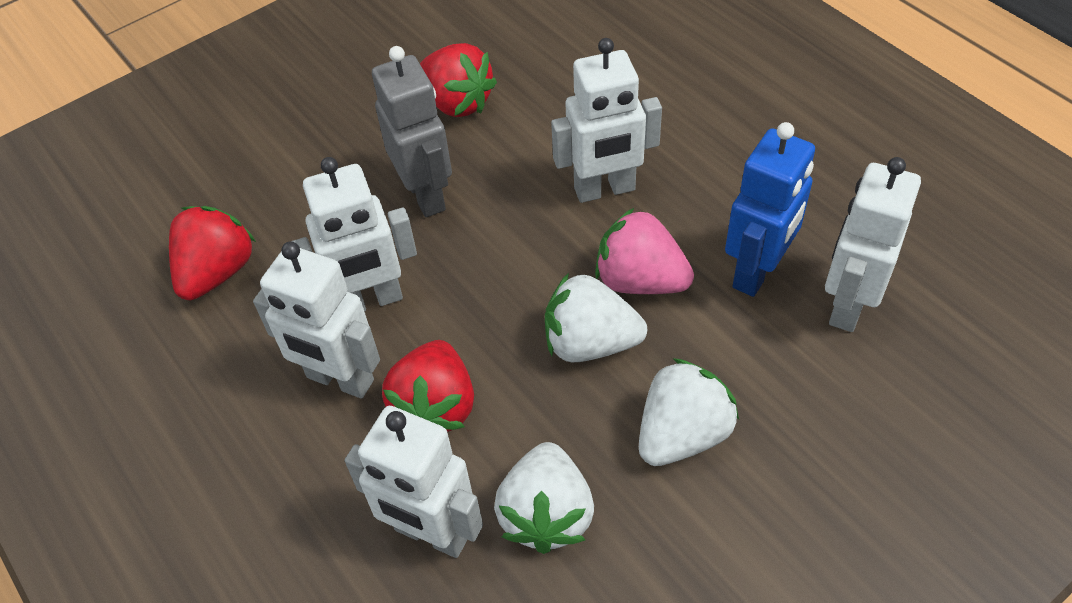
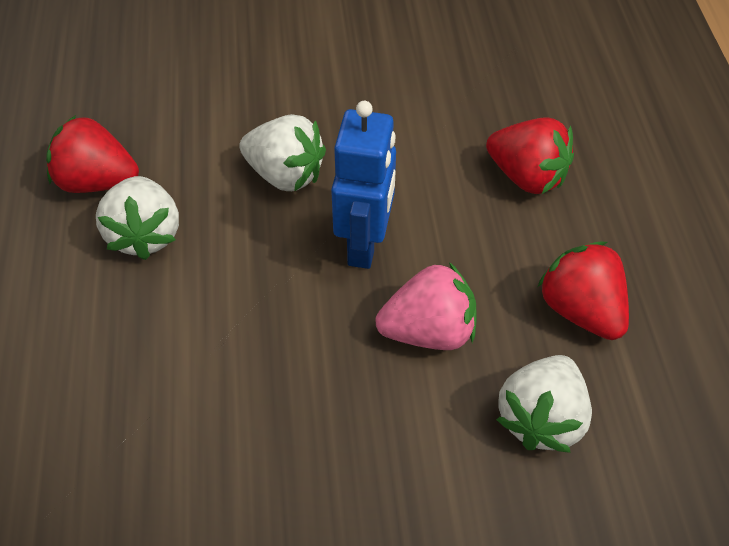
grey robot: [372,46,452,217] = 1 -> none = 0
white robot: [253,241,380,399] [292,157,417,312] [345,406,483,558] [551,38,662,203] [825,157,921,332] = 5 -> none = 0

